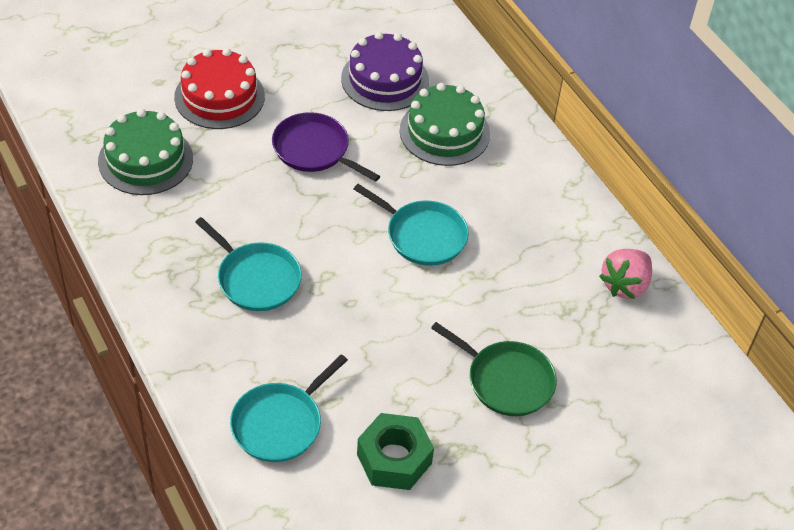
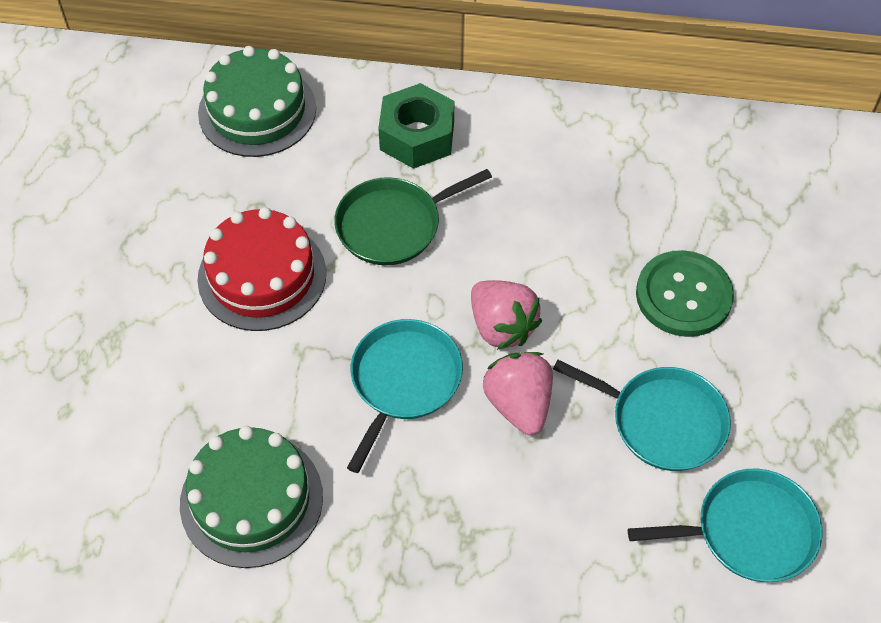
green button: none = 0 -> [636,250,734,337] = 1
pink strawberry: [599,249,652,299] = 1 -> [471,280,542,350] [483,352,553,435] = 2
purple cake: [341,32,429,111] = 1 -> none = 0
purple pan: [272,112,380,182] = 1 -> none = 0

